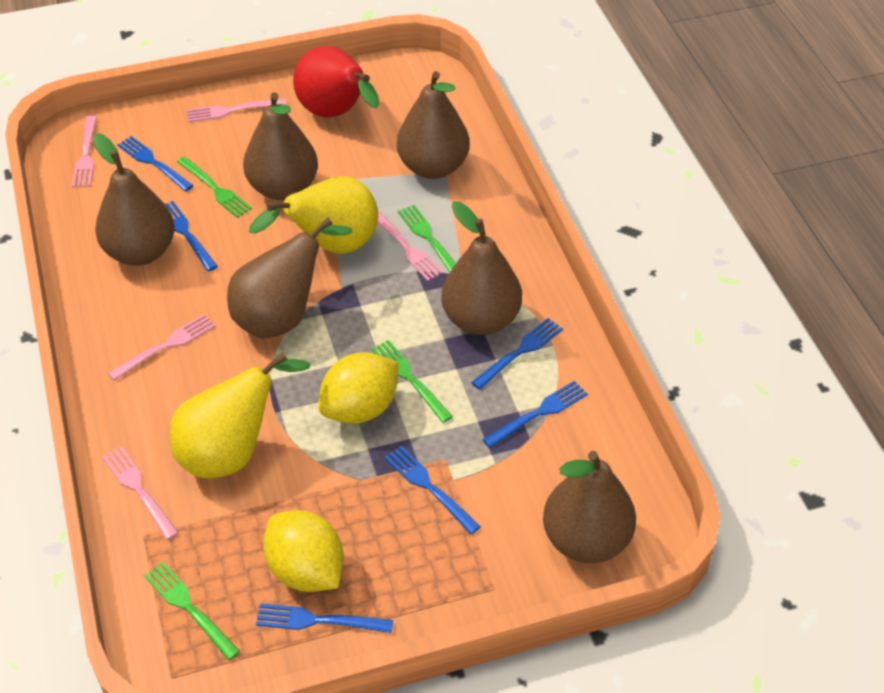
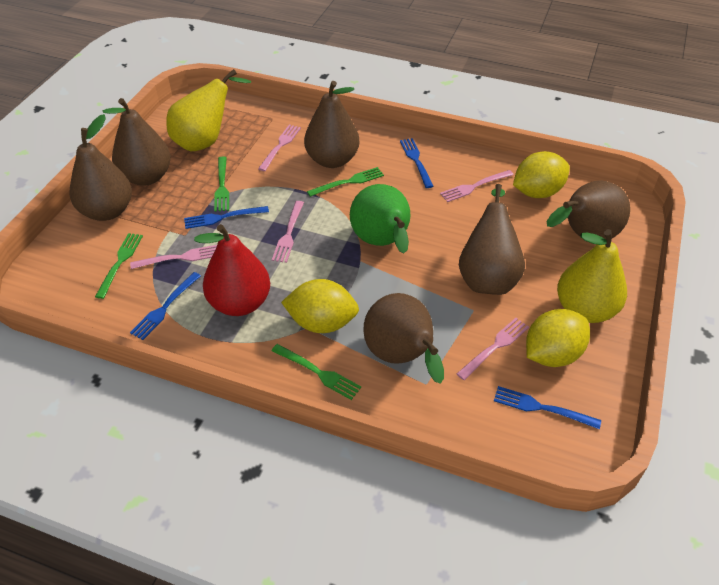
blue fork: [117,136,194,191] [166,201,218,271] [256,604,393,633] [385,446,481,534] [471,318,563,390] [482,381,588,448] = 6 -> [130,272,201,340] [184,206,269,229] [400,138,434,188] [494,386,601,429] = 4
green pear: none = 0 -> [350,184,410,253] = 1
yellow lemon: [263,510,344,592] [318,352,399,424] = 2 -> [281,279,359,333] [513,151,570,198] [526,309,590,367] = 3

